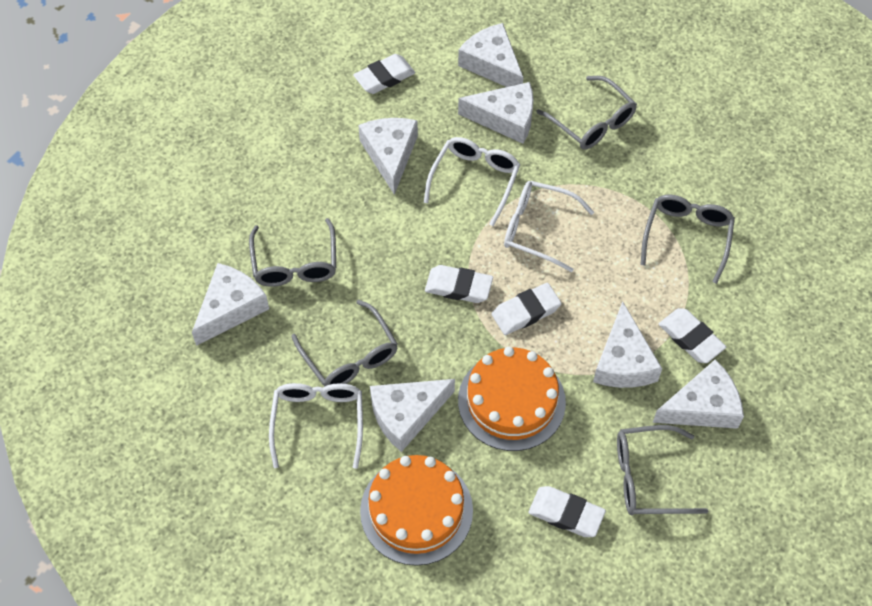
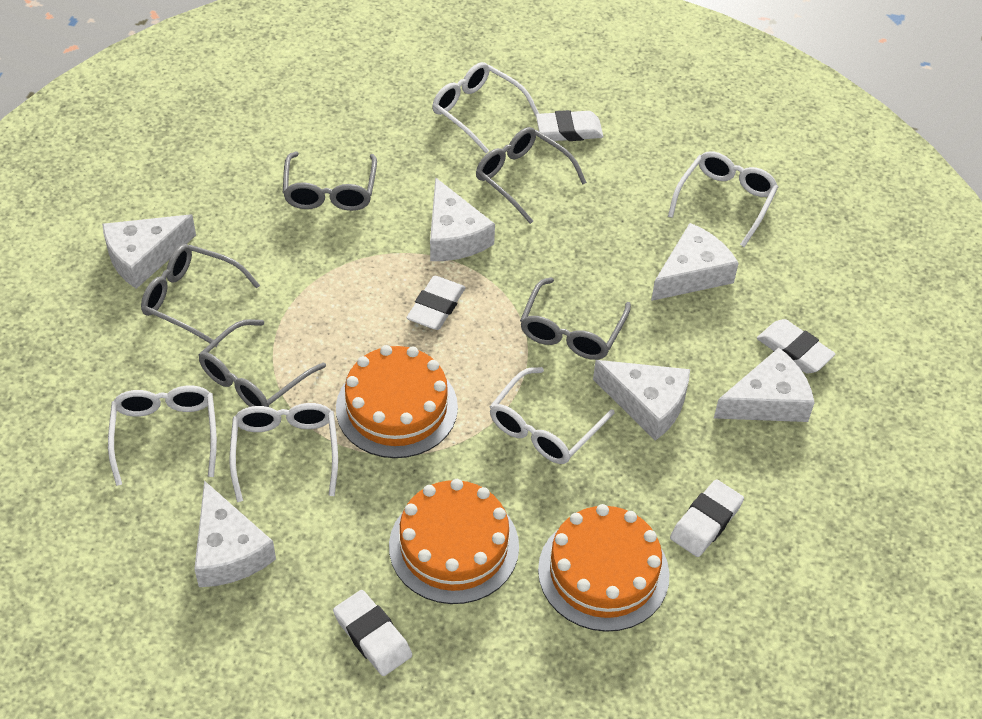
orange cake: [360,455,473,566] [458,347,566,451] = 2 -> [336,345,458,458] [389,479,519,604] [538,504,670,632] = 3
white cheese: [192,263,269,346] [358,118,418,195] [370,379,455,452] [458,23,524,87] [458,82,534,144] [593,301,662,388] [652,359,744,429] = 7 -> [102,214,196,289] [194,481,276,587] [430,177,495,261] [593,360,690,441] [651,223,739,301] [714,348,815,422] = 6
white glasses: [269,383,363,469] [424,137,520,226] [504,181,594,272] = 3 -> [108,385,217,486] [230,403,338,502] [432,62,539,153] [489,367,615,464] [668,151,778,247] = 5

